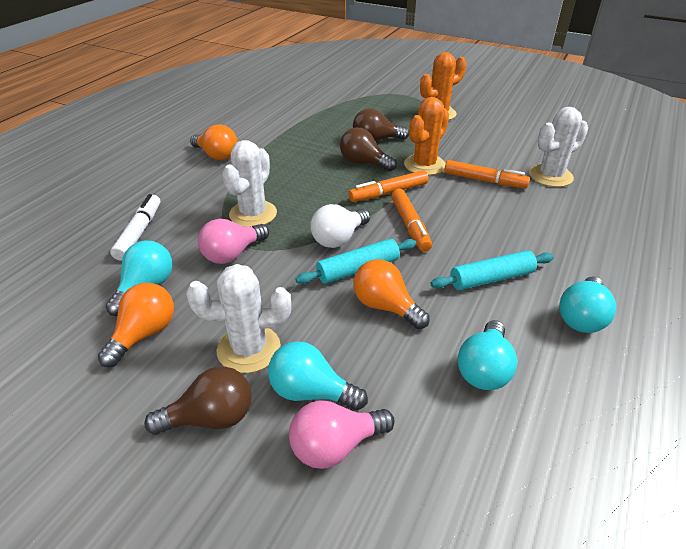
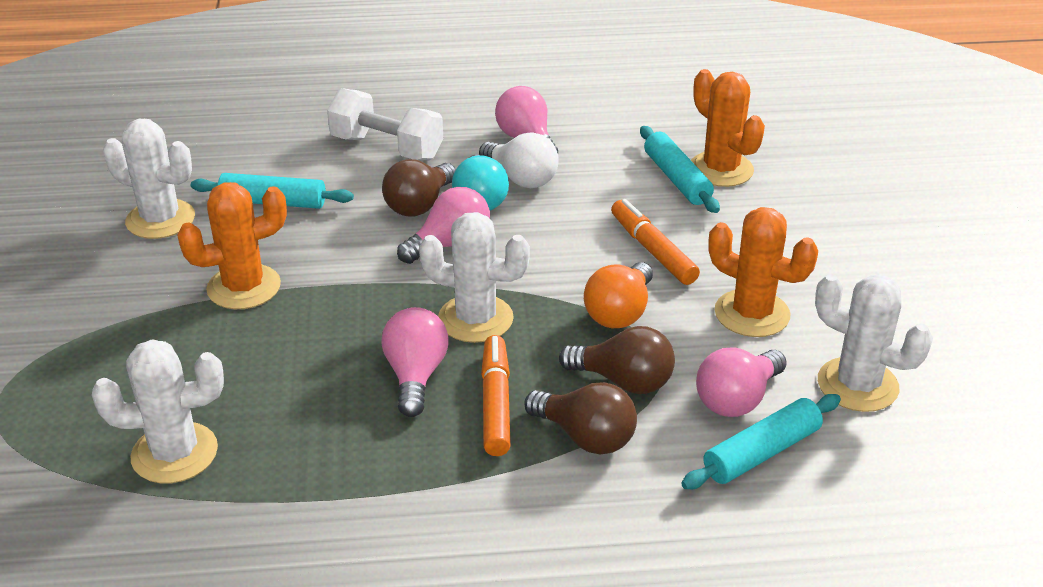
orange cactus: [404,97,449,175] [420,52,466,120] = 2 -> [177,182,287,309] [691,69,765,187] [708,207,818,337] = 3
orange light bulb: [98,283,174,367] [190,124,238,160] [353,259,430,329] = 3 -> [584,262,653,328] = 1
orange marker: [348,170,429,202] [391,189,432,252] [444,160,530,189] = 3 -> [481,335,511,456] [611,199,700,285] = 2
pink light bulb: [198,219,269,264] [289,400,395,469] = 2 -> [381,307,448,417] [397,187,490,264] [495,86,558,153] [696,347,787,417] = 4
turquoise light bulb: [106,240,172,316] [268,341,368,410] [458,320,517,390] [559,276,616,333] = 4 -> [452,155,509,211] = 1
turquoise rolling pin: [295,239,417,284] [430,250,554,290] = 2 -> [191,173,354,209] [640,126,720,213] [681,394,841,489] = 3
white cactus: [186,264,291,373] [222,140,277,227] [529,107,588,187] = 3 -> [92,339,224,483] [103,119,195,239] [419,212,530,343] [815,274,933,412] = 4
white dumbbell: none = 0 -> [327,88,443,161] = 1
white marker: [110,194,160,261] = 1 -> none = 0

